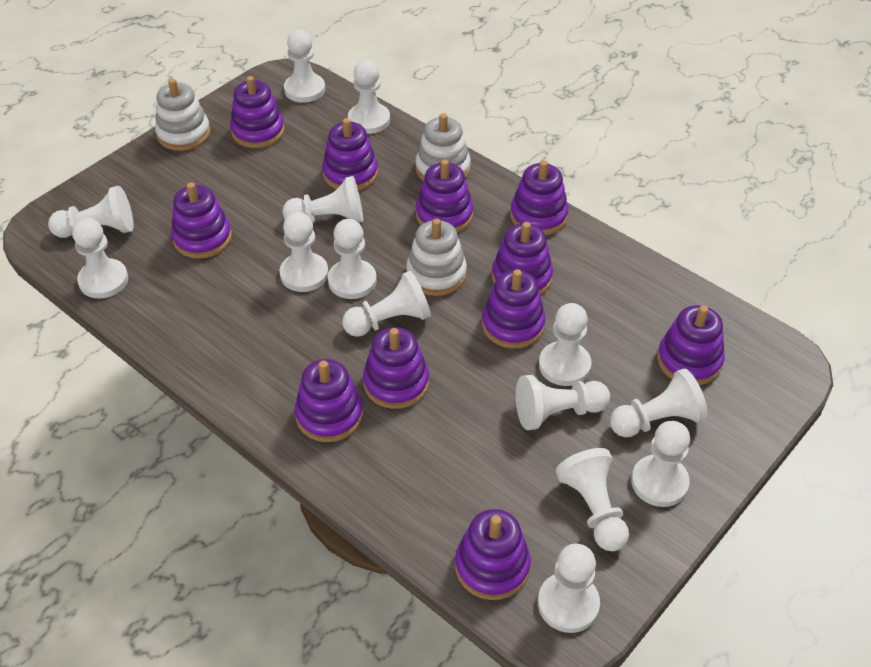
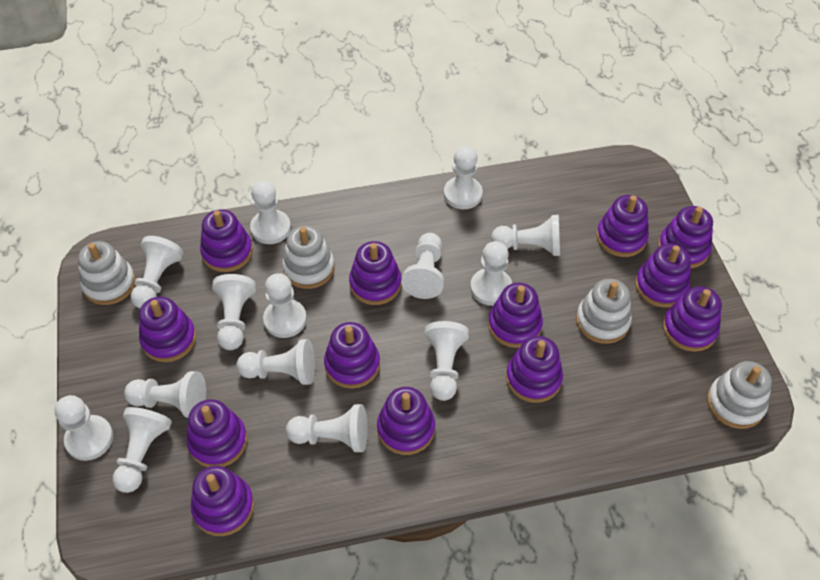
purple stacking toy: [171,182,232,259] [230,76,285,148] [295,359,363,442] [322,118,378,191] [363,327,429,409] [416,159,473,233] [455,509,531,600] [482,269,546,348] [492,222,553,295] [510,160,569,235] [657,305,725,385] = 11 -> [139,297,196,362] [187,399,247,467] [191,466,254,536] [200,209,253,272] [324,322,380,389] [349,241,401,305] [377,387,435,455] [488,283,543,348] [506,336,563,403] [596,195,649,257] [635,244,691,308] [658,206,713,268] [663,286,722,352] = 13
white stacking toy: [155,79,211,151] [406,218,467,296] [415,113,471,180] = 3 -> [78,241,136,305] [282,226,335,289] [576,279,632,344] [707,361,772,429] = 4

